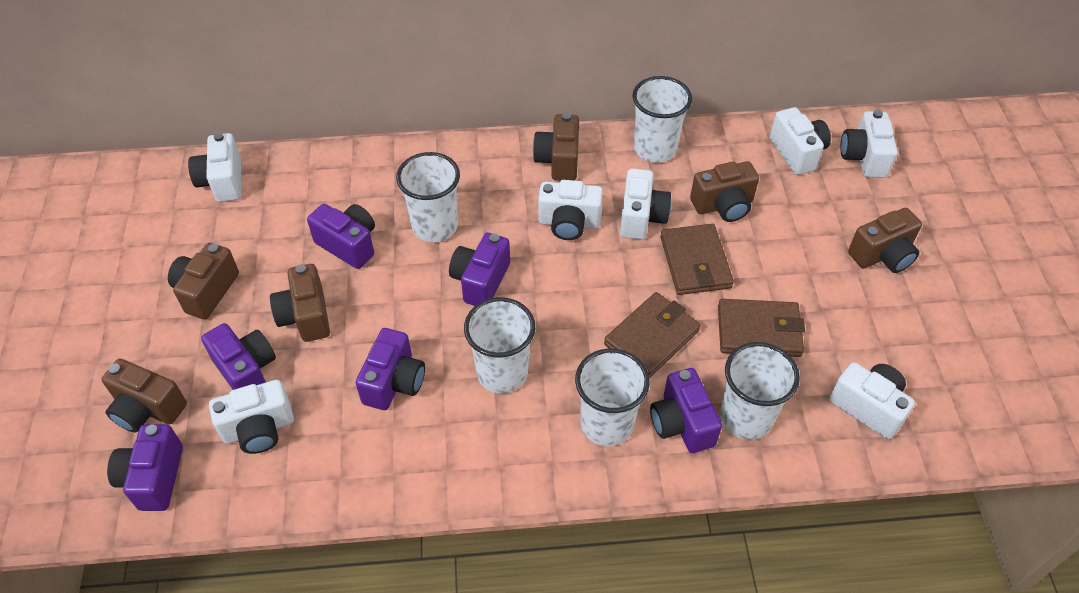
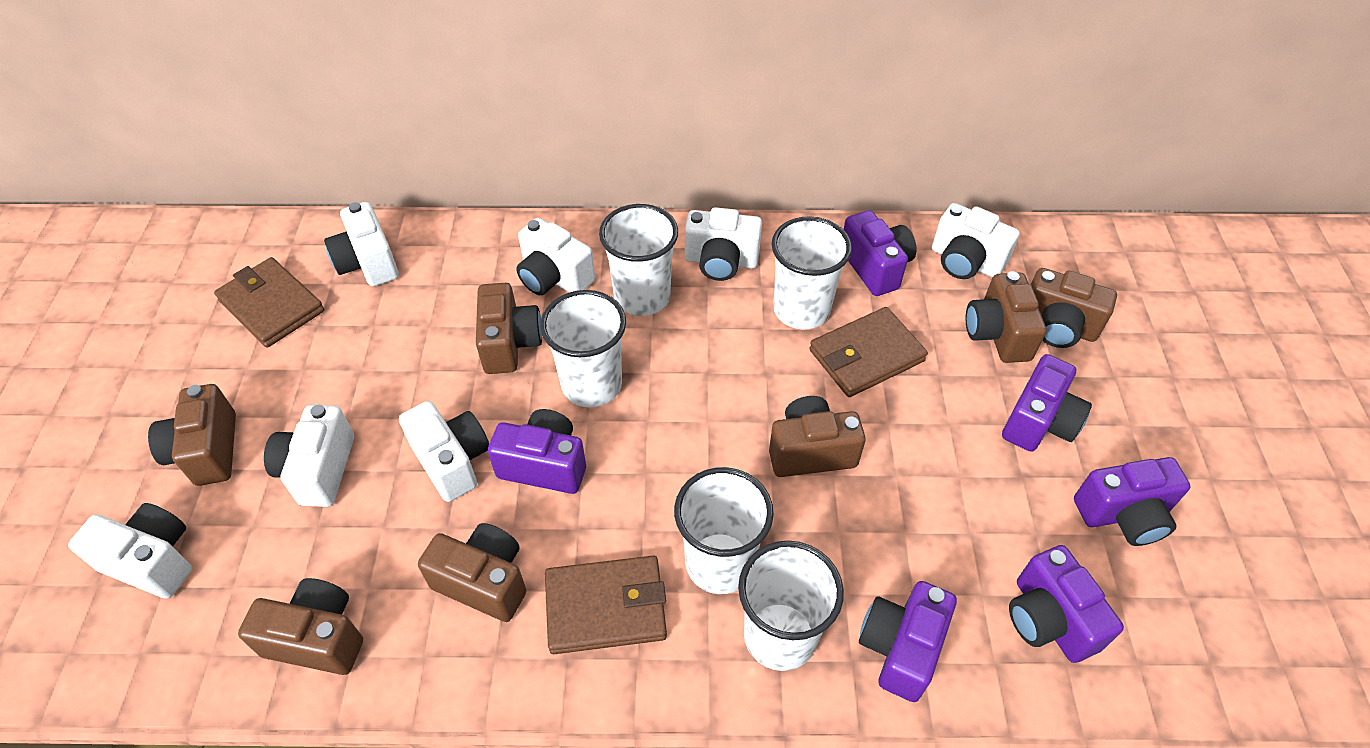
brown camera: [101,359,187,433] [168,243,239,319] [270,264,330,342] [533,113,579,181] [690,161,759,222] [848,208,922,273] = 6 -> [148,384,236,486] [238,578,363,675] [418,523,526,622] [476,283,542,374] [769,396,866,477] [965,271,1047,363] [1031,268,1117,348] = 7

